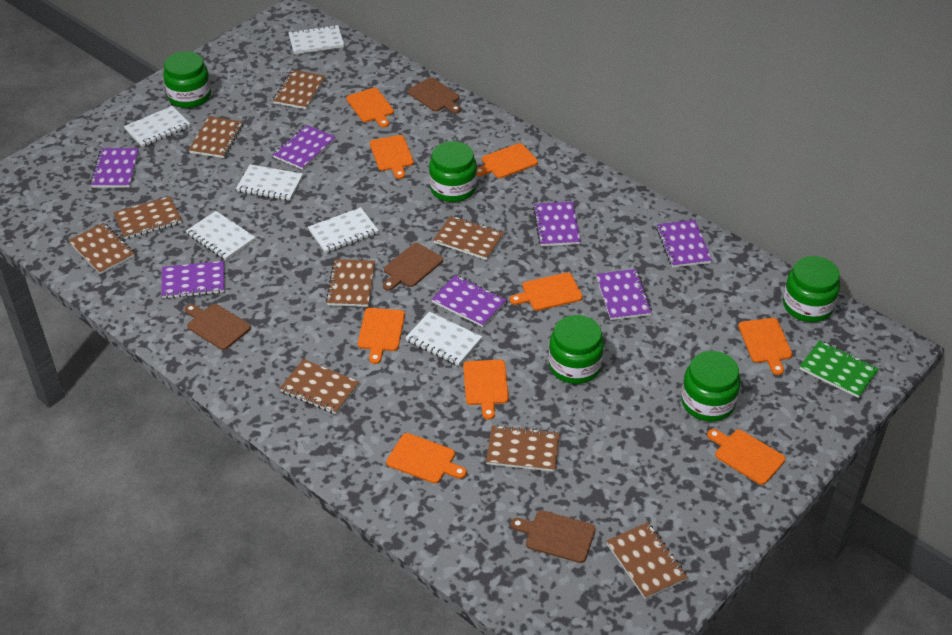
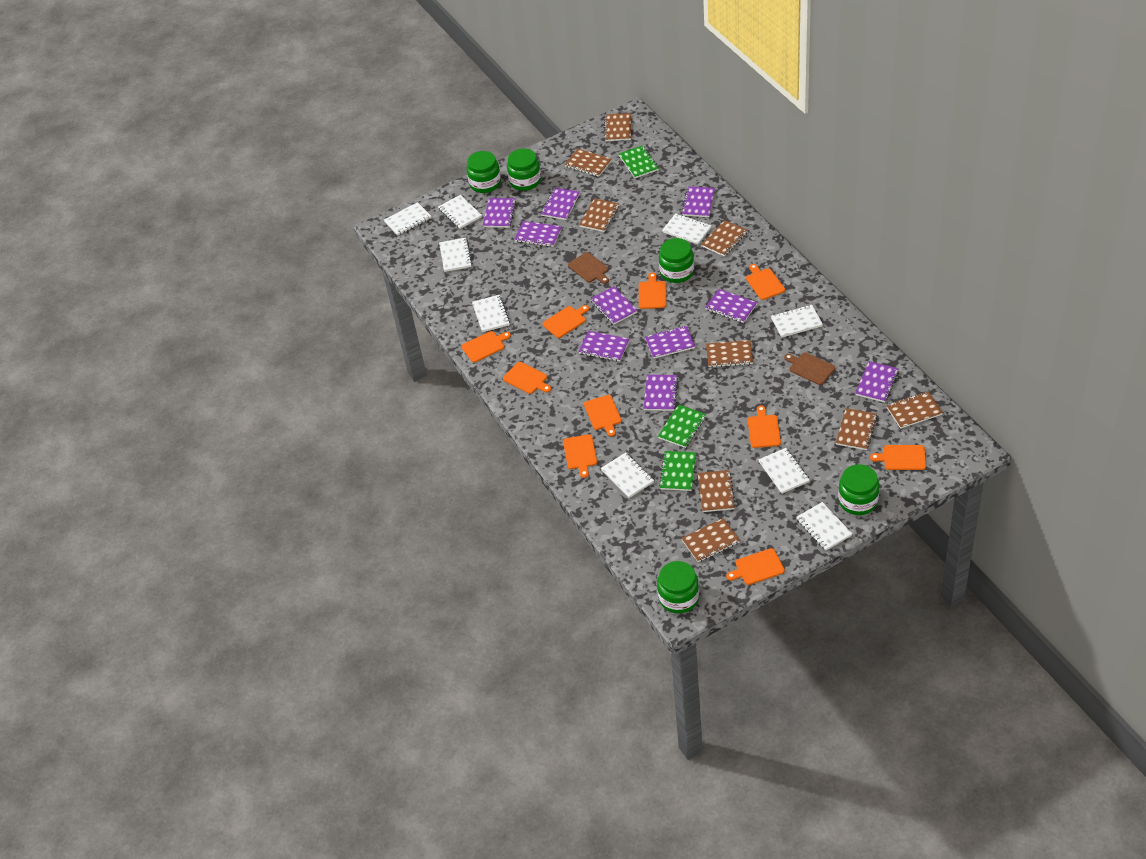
brown cutting board: [185,304,251,350] [383,243,443,291] [407,78,461,113] [511,510,596,563] = 4 -> [568,252,609,284] [784,352,835,385] = 2
green notebook: [800,340,879,398] = 1 -> [619,145,659,178] [658,405,706,448] [659,451,696,491] = 3
orange cutting board: [346,88,394,128] [358,308,405,364] [370,135,414,179] [386,433,467,484] [463,360,509,420] [477,143,538,178] [510,273,583,311] [707,429,785,485] [738,318,792,375] = 9 -> [461,331,511,362] [503,362,551,394] [543,305,589,338] [563,434,597,478] [584,395,622,437] [639,273,666,309] [726,548,785,585] [746,264,785,300] [748,406,781,448] [870,445,926,470] = 10
purple notebook: [90,148,139,188] [161,261,224,299] [273,125,336,170] [431,275,506,327] [533,202,581,246] [596,269,652,320] [656,220,712,268] = 7 -> [483,198,516,228] [514,221,562,247] [541,187,580,220] [579,331,629,361] [590,286,638,325] [644,375,678,411] [645,326,695,359] [681,186,715,217] [705,289,757,323] [855,361,899,402] = 10
white notebook: [124,106,190,147] [186,211,256,260] [236,165,303,201] [288,25,344,54] [308,207,379,253] [405,312,482,366] = 6 -> [384,202,431,235] [438,195,482,229] [439,238,472,272] [472,295,510,332] [601,452,654,498] [662,213,712,244] [758,448,809,494] [771,305,823,338] [796,502,852,551] = 9

